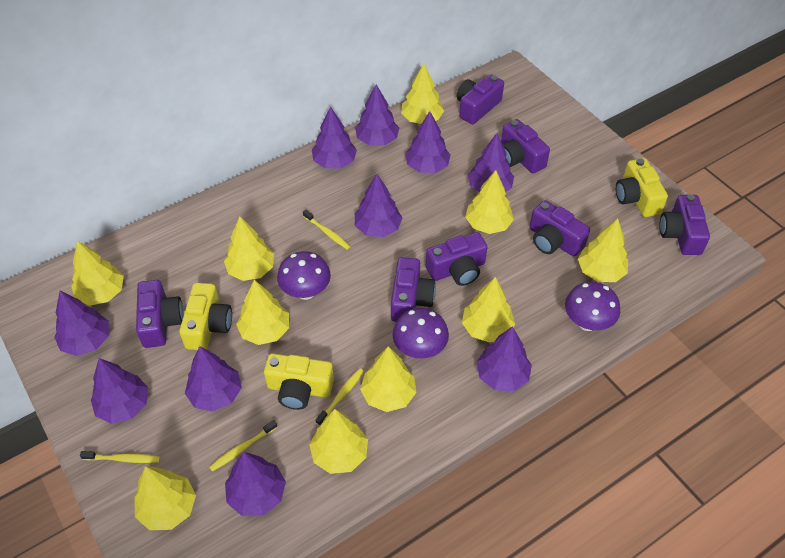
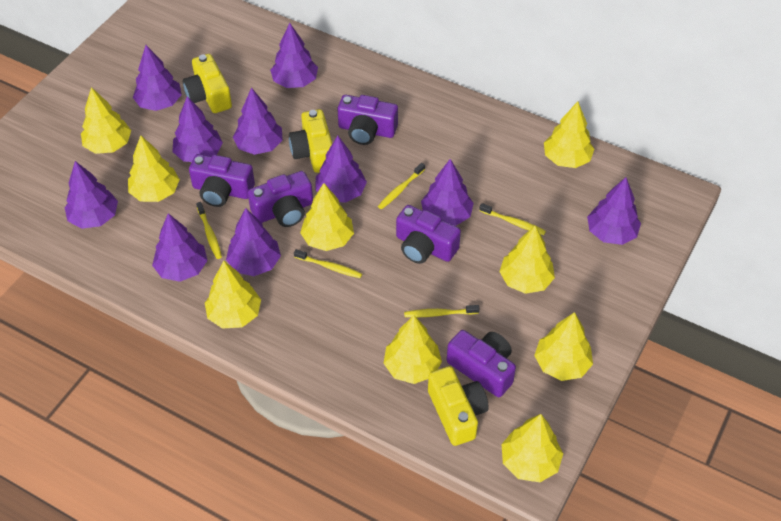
purple camera: [136,280,184,348] [391,257,436,322] [426,232,488,286] [457,74,504,124] [501,119,550,173] [530,200,590,256] [659,194,710,255] = 7 -> [189,154,255,207] [248,171,313,227] [338,95,398,145] [396,205,461,264] [447,330,516,397] = 5
purple mushroom: [277,251,331,300] [392,308,449,359] [565,282,620,331] = 3 -> none = 0
yellow toothbrush: [80,451,160,463] [209,420,277,472] [303,210,351,250] [316,368,364,426] = 4 -> [196,202,222,259] [294,249,362,278] [378,163,425,210] [404,305,479,318] [479,203,546,235] = 5
yellow tree: [71,241,124,306] [134,466,196,530] [224,217,274,281] [236,280,289,345] [309,409,368,474] [360,346,417,412] [401,64,444,124] [462,277,515,342] [465,170,514,234] [578,219,628,282] = 10 -> [81,87,131,154] [128,135,180,202] [205,261,261,329] [300,183,354,251] [383,315,442,384] [499,226,555,294] [501,414,563,482] [534,312,593,381] [544,101,594,168] = 9

